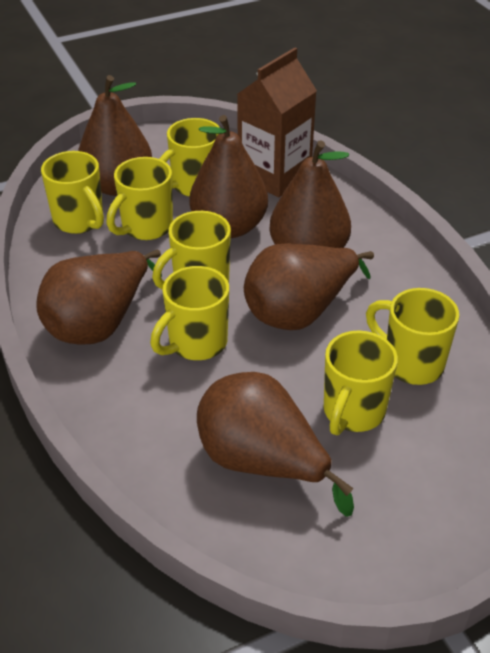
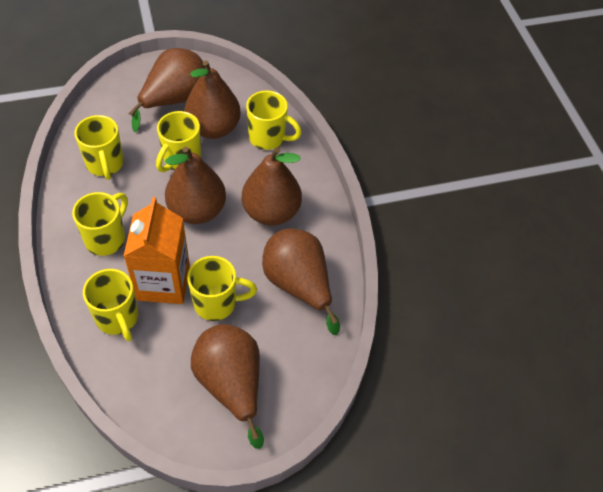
brown carton: [237,47,317,197] = 1 -> none = 0
orange carton: none = 0 -> [124,197,190,304] = 1
yellow mug: [41,151,104,234] [106,157,173,240] [150,266,229,360] [152,211,231,290] [159,118,220,197] [324,331,398,435] [366,288,459,385] = 7 -> [72,192,128,256] [74,115,124,180] [83,269,138,341] [156,111,201,172] [187,256,257,321] [246,90,302,150] = 6

